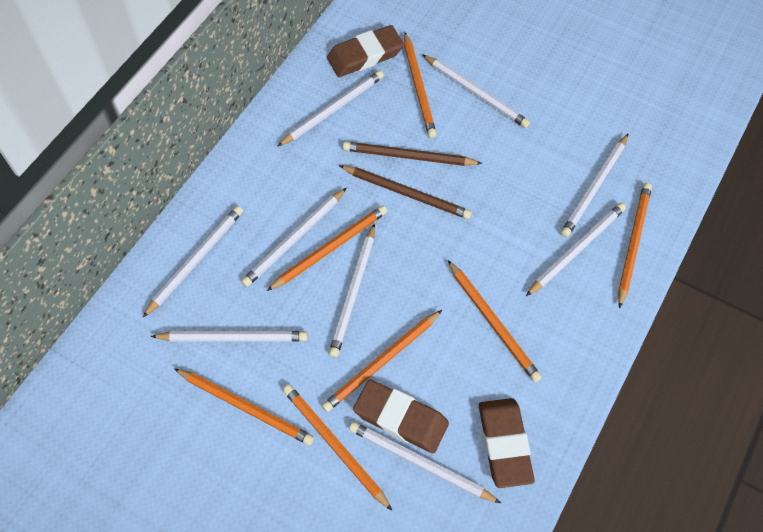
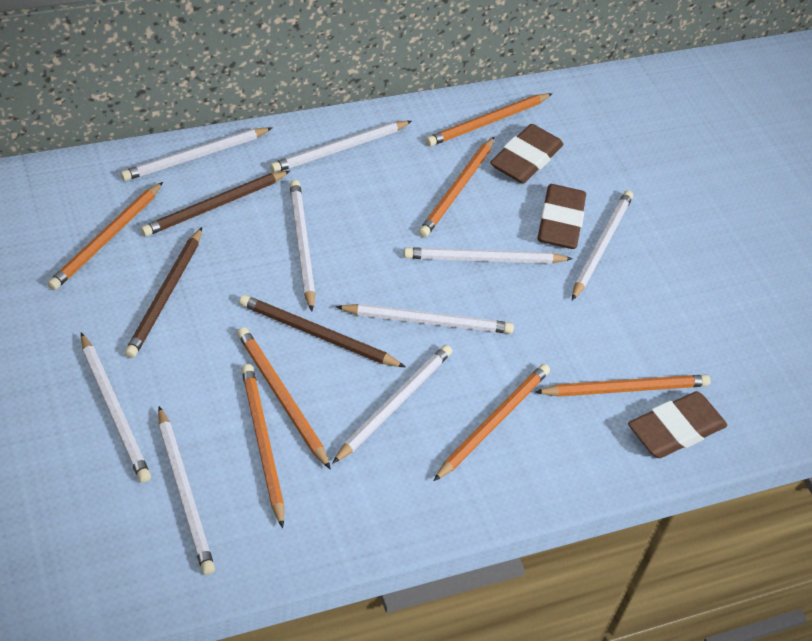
brown pencil: [339,165,472,219] [343,142,482,166] = 2 -> [125,227,202,358] [141,171,290,236] [239,295,405,367] = 3

